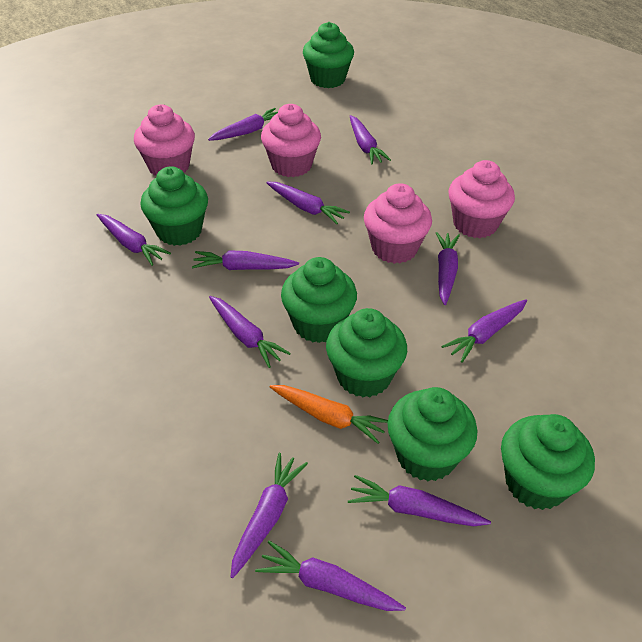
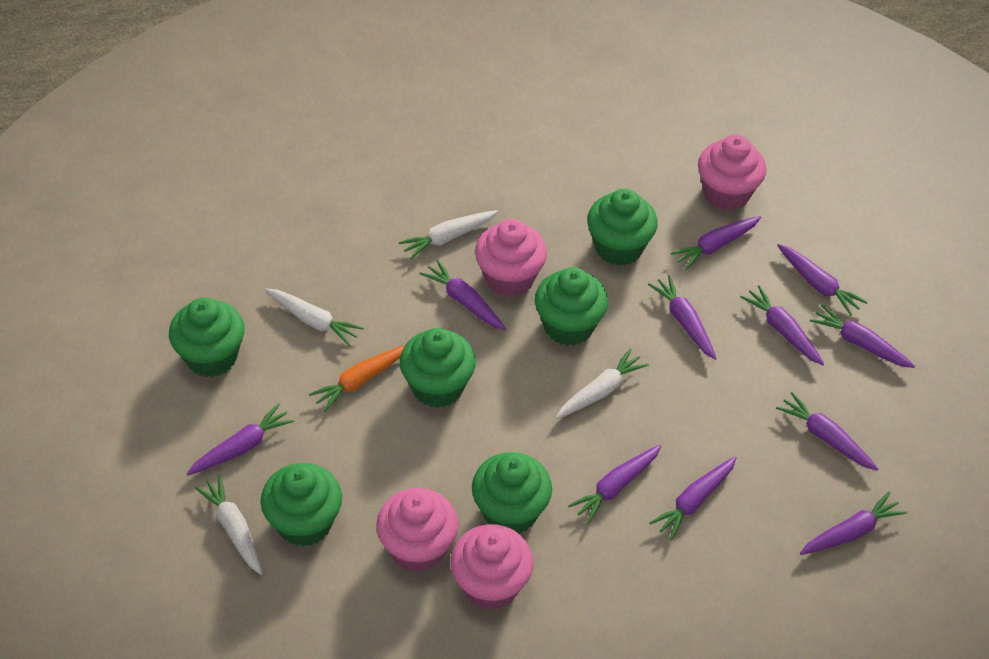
white carrot: none = 0 -> [194,475,262,575] [265,289,364,346] [399,210,498,259] [556,349,649,419] = 4

